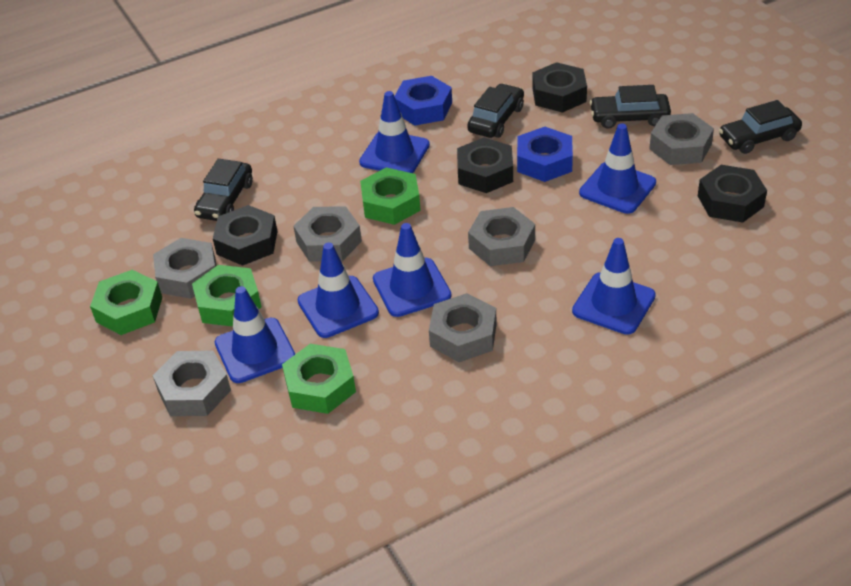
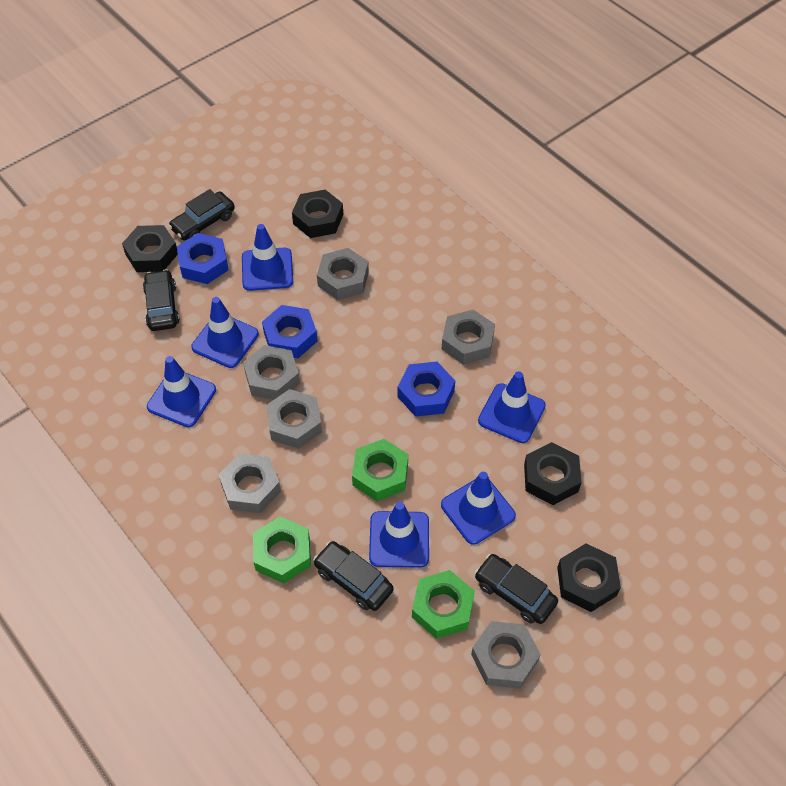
blue nut: [394,76,452,125] [517,127,573,182] = 2 -> [177,233,229,284] [262,305,318,358] [398,362,455,417] = 3
green nut: [90,270,162,335] [192,265,261,327] [282,344,356,414] [360,167,421,225] = 4 -> [253,516,311,583] [352,439,408,501] [412,570,475,639] = 3

